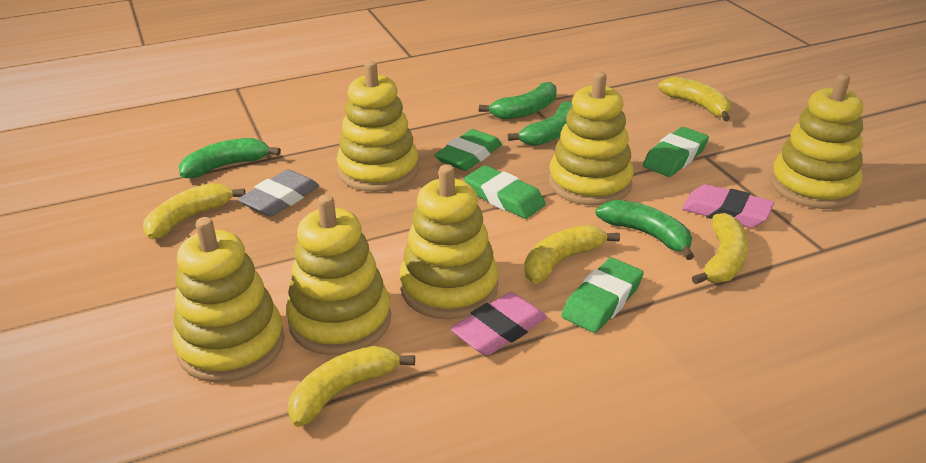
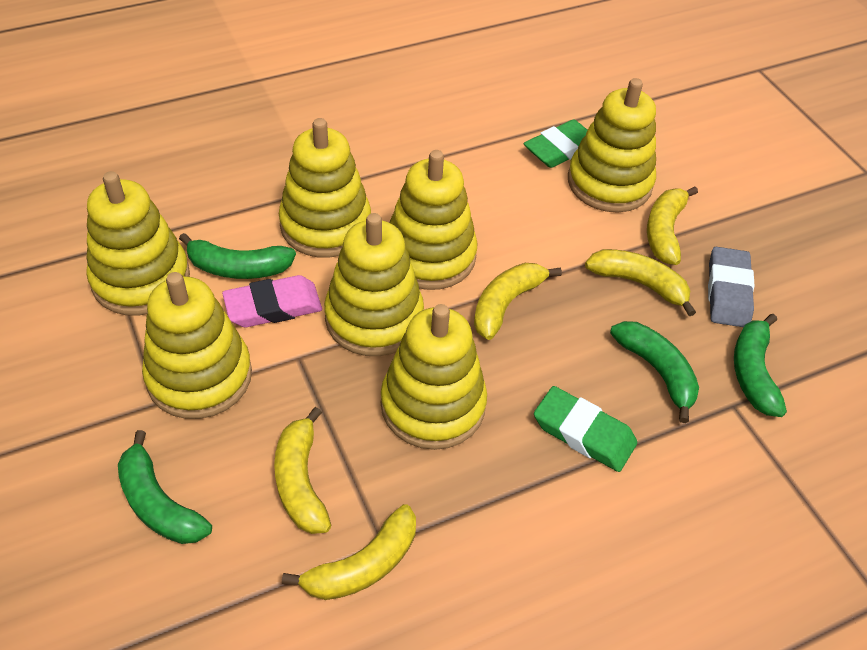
green eraser: [435,129,502,171] [464,165,546,219] [561,258,644,333] [643,127,709,177] = 4 -> [524,120,587,168] [534,386,637,472] = 2
pink eraser: [450,292,547,356] [682,184,774,228] = 2 -> [222,275,322,327] = 1
yellow stacking toy: [173,217,285,383] [286,194,391,355] [337,61,419,192] [400,164,498,320] [549,71,634,206] [771,74,863,209] = 6 -> [86,171,190,316] [142,272,252,419] [279,118,371,258] [324,213,424,356] [381,304,487,450] [390,150,478,290] [568,78,656,213] = 7

